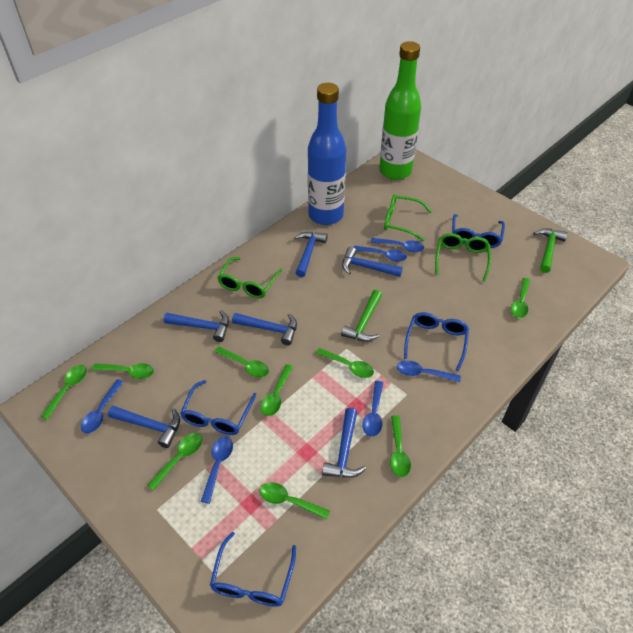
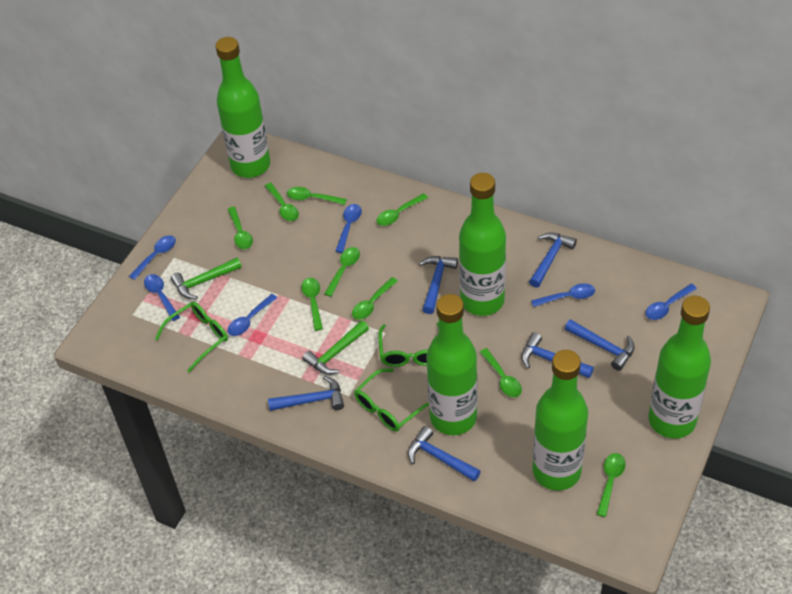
blue bottle: [308,83,346,225] = 1 -> none = 0
blue glasses: [180,380,257,435] [210,532,296,607] [404,312,469,372] [452,214,505,248] = 4 -> none = 0
green bottle: [379,41,421,180] = 1 -> [216,37,270,178] [426,294,477,435] [459,173,506,316] [532,350,588,491] [648,296,711,439] = 5

